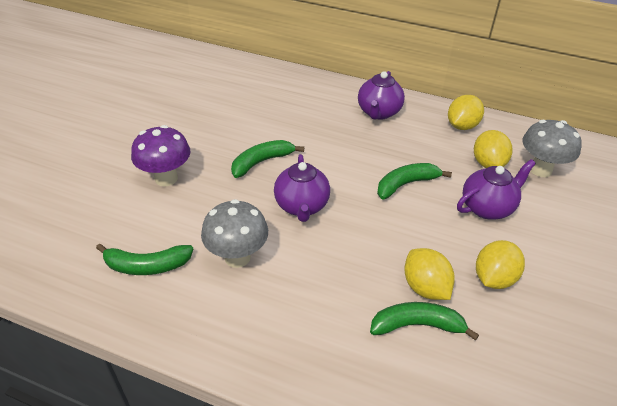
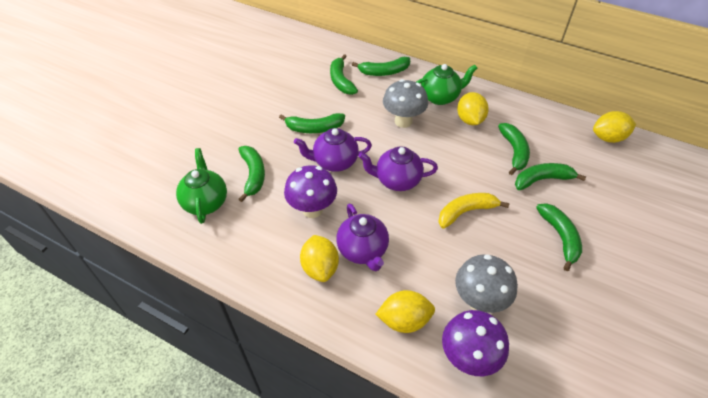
green banana: [96,243,193,275] [231,140,304,178] [370,302,479,341] [377,163,452,199] = 4 -> [238,146,265,202] [279,113,345,133] [330,54,358,95] [352,57,410,76] [498,123,530,175] [515,163,586,190] [536,203,582,271] = 7
green teapot: none = 0 -> [176,148,227,224] [416,64,477,105] = 2
purple mushroom: [131,125,190,187] = 1 -> [284,165,337,218] [442,310,509,376] = 2
yellow banana: none = 0 -> [438,193,510,229] = 1

